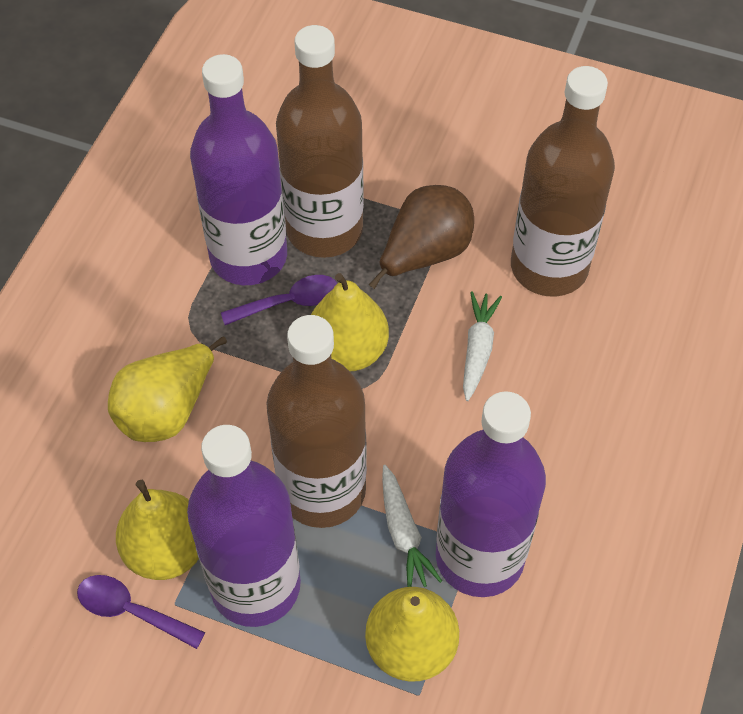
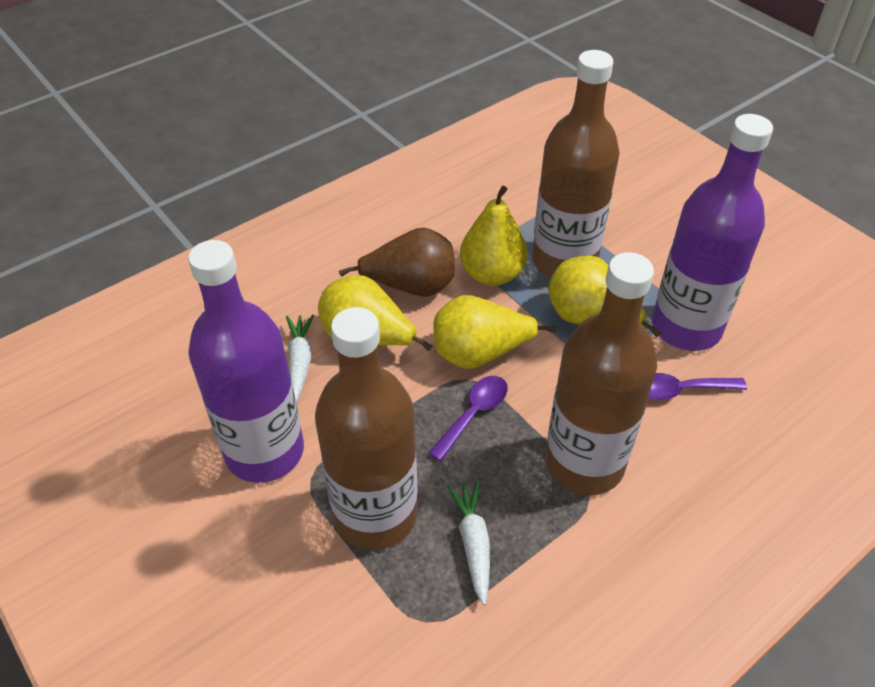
purple bottle: [187,425,301,627] [190,54,287,285] [436,391,546,597] = 3 -> [188,240,304,483] [652,114,773,351] = 2

